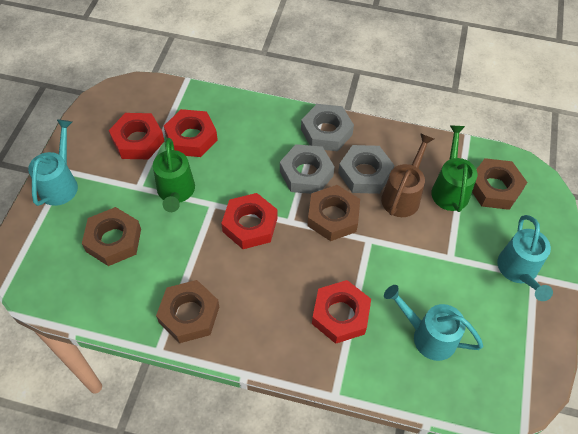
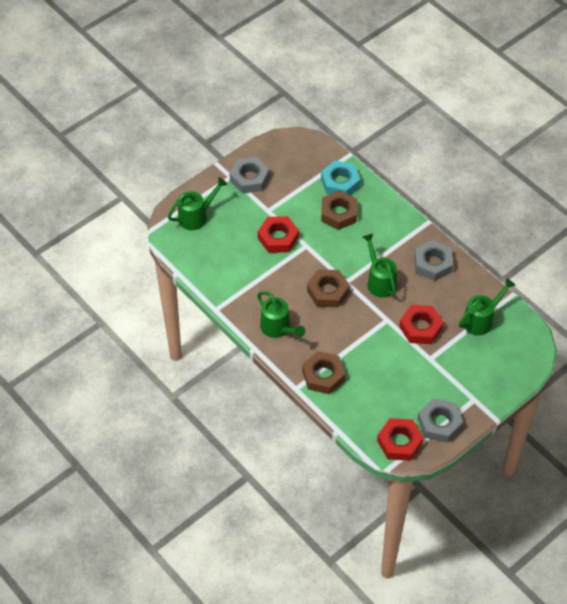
brown nut: [82,207,141,266] [156,280,219,343] [307,185,360,241] [472,158,527,210] = 4 -> [302,351,345,394] [307,269,350,307] [321,190,357,230] = 3
brown watering can: [381,133,434,217] = 1 -> none = 0
green watering can: [153,138,195,212] [431,125,477,212] = 2 -> [168,177,227,230] [257,291,305,338] [363,234,397,298] [459,278,516,335] = 4
red nut: [109,113,164,159] [164,109,218,157] [221,193,278,249] [312,280,371,344] = 4 -> [258,216,299,253] [377,418,424,461] [399,305,443,344] = 3
turquoise nut: none = 0 -> [321,160,360,195] = 1
turquoise watering can: [28,119,78,206] [384,285,483,361] [497,215,553,301] = 3 -> none = 0

